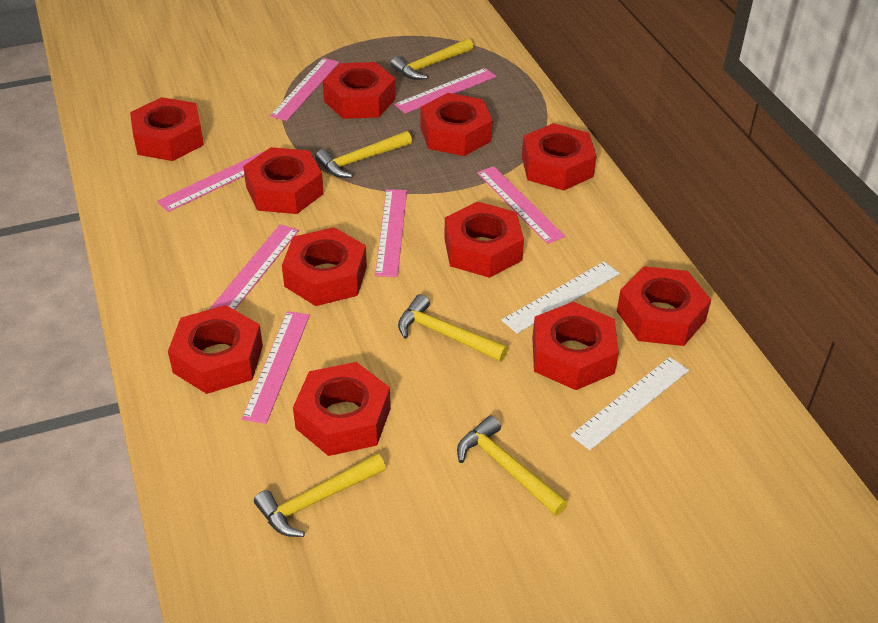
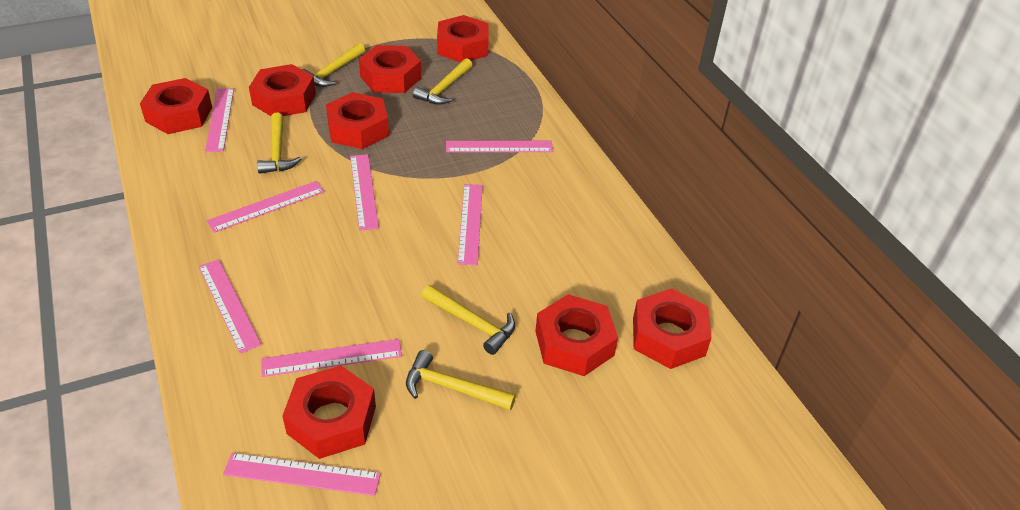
pink ruler: [157,151,264,212] [210,224,299,310] [242,311,310,424] [270,58,339,121] [375,189,407,277] [394,68,496,114] [477,166,565,244] = 7 -> [199,259,262,353] [205,88,234,152] [207,181,325,233] [223,453,381,496] [261,339,402,377] [350,154,379,231] [446,141,553,152] [457,184,483,265] = 8
red nut: [130,97,204,161] [168,305,263,394] [243,147,324,214] [282,227,367,306] [293,362,391,456] [323,62,396,119] [421,93,493,156] [444,201,524,278] [522,123,596,191] [532,302,619,390] [617,266,711,346] = 11 -> [140,78,212,134] [249,64,316,116] [282,366,376,459] [326,92,389,149] [359,45,421,93] [437,15,489,63] [535,294,618,376] [633,288,711,369] = 8
white ruler: [502,261,620,334] [571,357,689,450] = 2 -> none = 0

